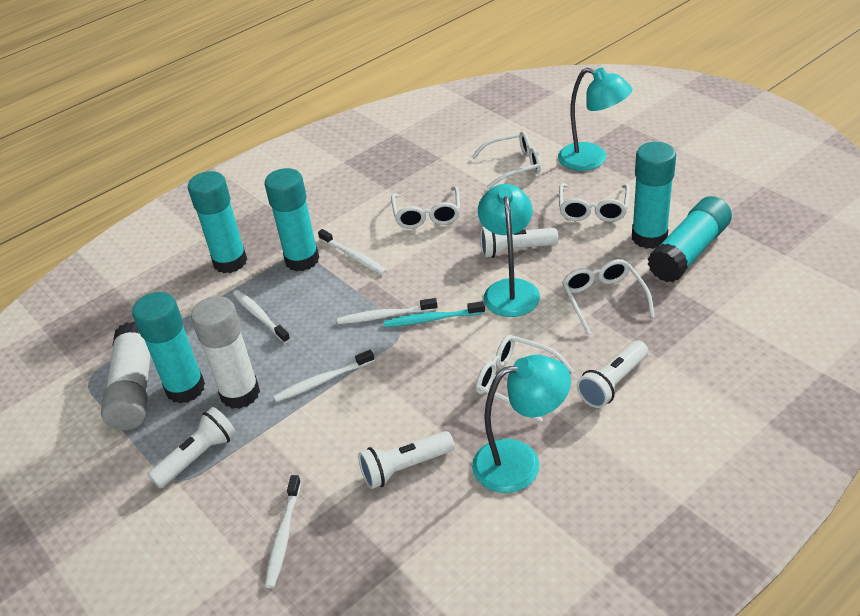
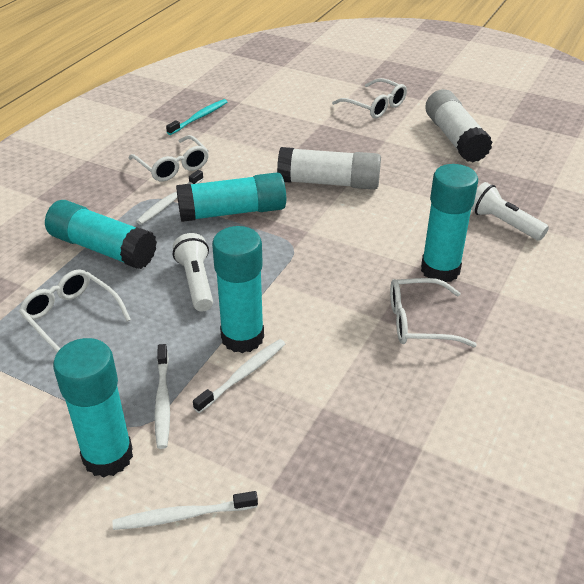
turquoise lamp: [472,355,571,493] [478,184,540,317] [558,67,632,171] = 3 -> none = 0
white flashlight: [148,407,236,488] [358,431,454,489] [480,227,558,258] [577,340,648,408] = 4 -> [173,233,213,311] [471,182,549,241] = 2
white glasses: [391,186,460,229] [471,131,541,189] [476,335,574,422] [559,183,630,222] [562,259,655,335] = 5 -> [19,269,131,353] [129,135,209,182] [332,78,407,118] [390,278,477,347] = 4
white toothbrush: [233,290,290,343] [265,475,301,588] [273,350,375,402] [318,229,387,275] [337,298,437,324] = 5 -> [113,491,258,530] [136,170,204,225] [154,344,170,449] [193,339,285,413] = 4

